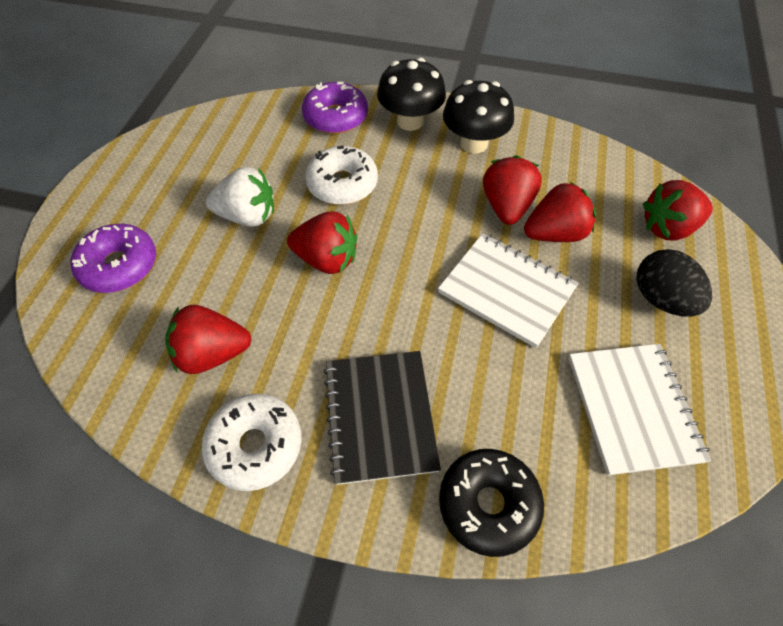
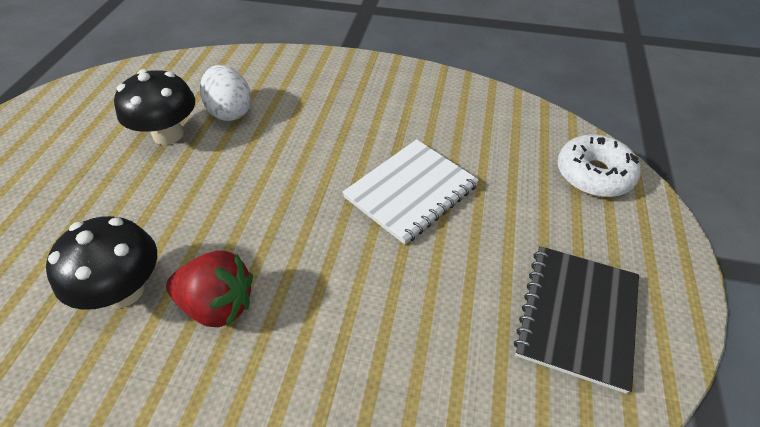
black donut: [439,449,544,557] = 1 -> none = 0
black egg: [636,249,712,317] = 1 -> none = 0
purple donut: [71,224,156,293] [302,82,368,134] = 2 -> none = 0
red strawberry: [165,305,252,374] [287,212,357,274] [483,155,542,225] [524,182,596,242] [643,180,713,241] = 5 -> [166,250,253,327] = 1
white donut: [202,394,302,491] [305,145,378,205] = 2 -> [558,134,641,197] = 1
white egg: none = 0 -> [200,65,251,121] = 1
white notebook: [438,233,579,348] [568,344,711,475] = 2 -> [342,139,479,245] = 1
white strawberry: [206,167,274,227] = 1 -> none = 0

